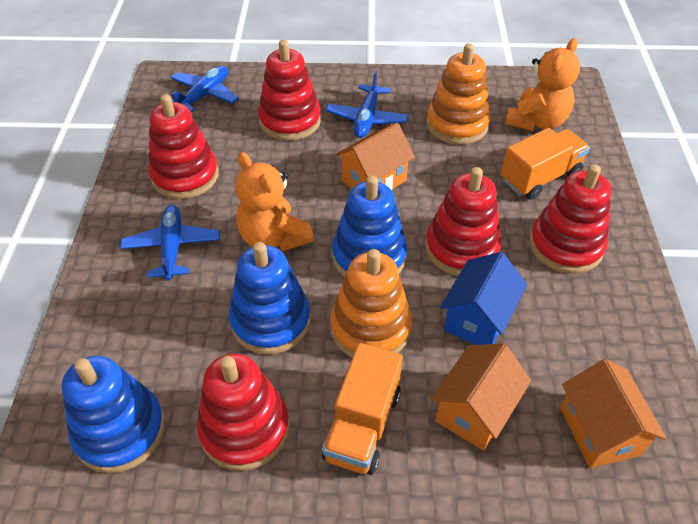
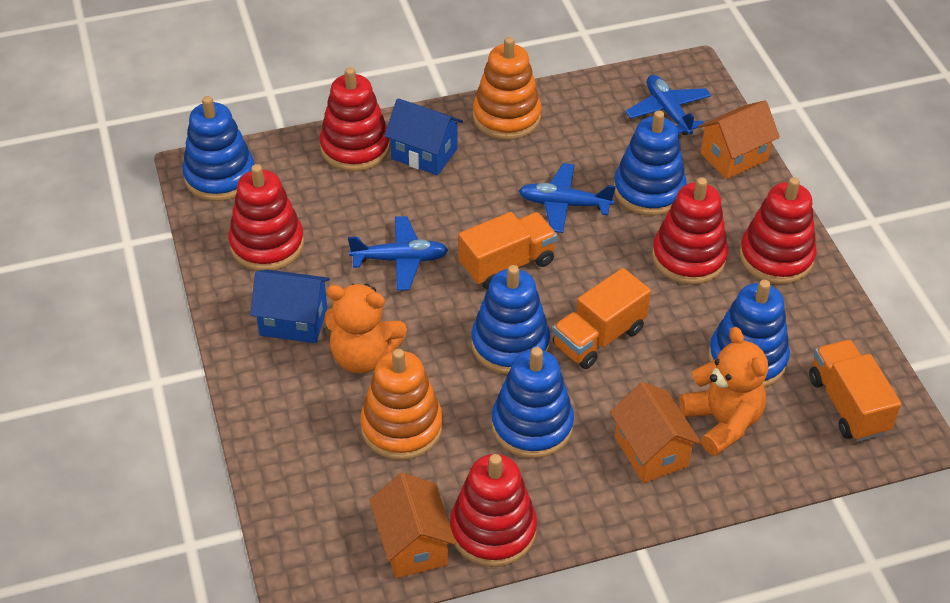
blue house: [440,252,527,345] = 1 -> [250,269,330,343] [384,99,463,176] = 2
blue stacking toy: [62,356,165,473] [229,242,311,354] [332,175,407,277] = 3 -> [182,96,254,201] [471,265,550,374] [491,347,574,458] [614,110,687,216] [709,280,790,388] = 5
orange truck: [322,343,403,475] [501,128,590,200] = 2 -> [459,212,557,290] [552,268,651,369] [809,340,901,441] = 3

